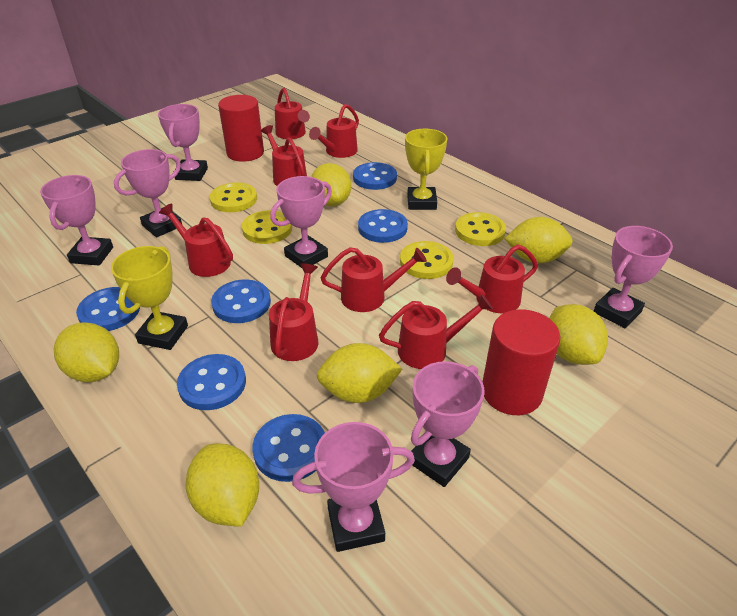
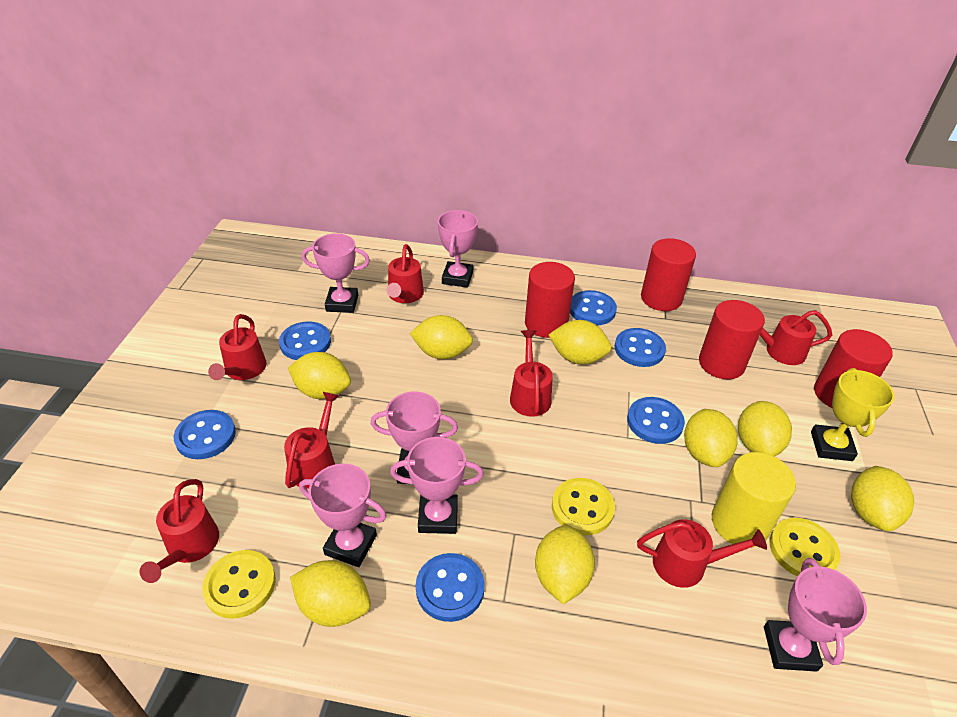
pink trophy: [40,175,113,265] [114,149,182,237] [158,104,208,181] [270,176,332,268] [292,422,415,552] [411,361,484,487] [594,226,673,328] = 7 -> [299,464,387,567] [302,233,370,313] [370,391,458,484] [390,437,484,534] [438,210,478,288] [764,558,867,672] = 6
red cylinder: [218,95,264,162] [483,309,560,415] = 2 -> [525,262,575,338] [641,238,696,311] [699,300,765,380] [814,329,893,408] = 4
red watering can: [159,203,233,277] [261,125,307,186] [269,263,318,361] [275,88,310,139] [309,104,359,158] [321,247,427,312] [379,294,493,369] [446,245,538,313] = 8 -> [139,479,219,583] [208,314,266,380] [284,392,340,489] [387,244,424,303] [510,330,552,417] [637,519,767,588] [760,310,832,365] = 7
yellow button: [209,182,257,212] [242,210,292,244] [400,241,454,279] [455,212,506,246] = 4 -> [202,550,276,619] [552,478,615,535] [770,518,841,576] = 3
yellow cylinder: none = 0 -> [712,452,796,548] = 1
yellow lemon: [54,322,119,382] [186,443,259,527] [311,163,351,206] [316,343,402,403] [505,217,573,263] [549,304,608,365] = 6 -> [288,352,351,399] [290,560,371,627] [410,315,473,359] [535,525,595,604] [549,320,612,364] [684,409,738,467] [738,401,792,457] [851,466,914,531] = 8
yellow trophy: [111,246,188,350] [405,129,447,210] = 2 -> [811,368,894,461] = 1

